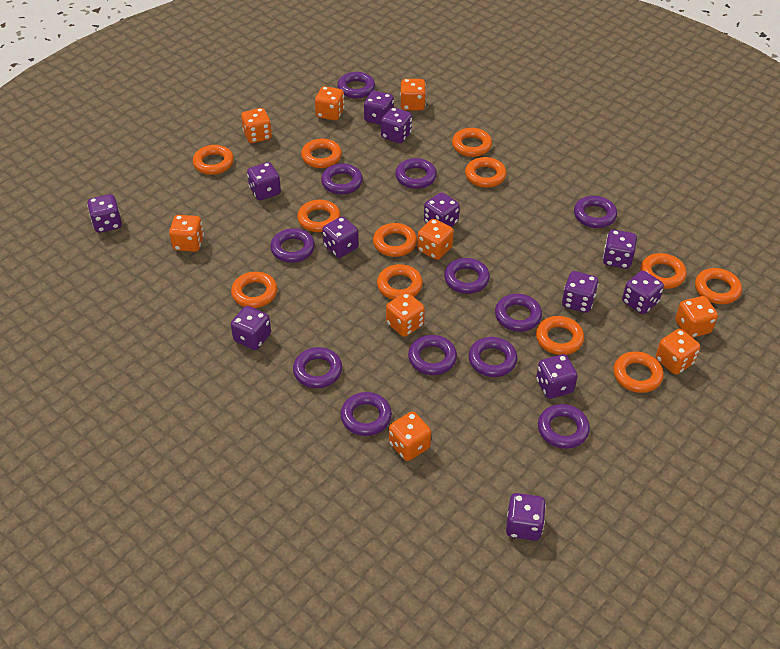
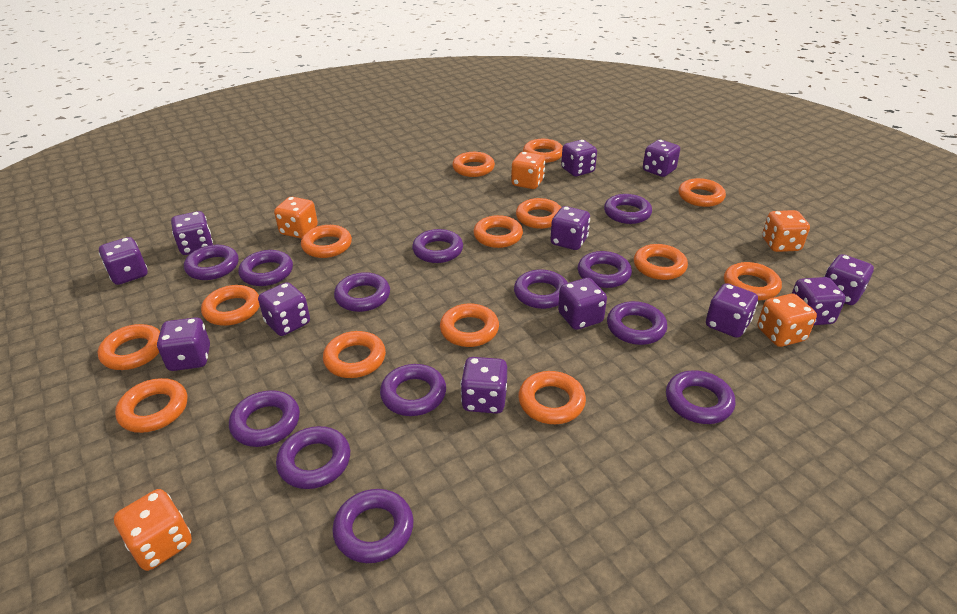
orange dice: [169,215,204,252] [241,108,272,143] [315,86,345,120] [386,292,425,337] [389,412,431,461] [400,79,426,111] [417,219,454,260] [656,329,700,375] [675,296,718,338] = 9 -> [114,489,192,571] [274,197,318,238] [511,152,545,189] [757,294,817,347] [762,210,810,252] = 5
orange ring: [193,145,234,175] [231,272,277,308] [297,200,341,232] [301,139,342,168] [373,223,417,257] [377,264,423,300] [452,128,492,157] [465,157,507,188] [536,316,584,355] [613,351,664,393] [641,253,687,289] [695,268,742,304] = 12 -> [98,324,160,370] [115,378,187,433] [201,285,260,326] [301,225,352,258] [323,331,386,378] [440,303,499,347] [452,152,495,177] [473,215,523,248] [516,198,561,229] [518,371,586,424] [523,139,563,163] [634,244,688,280] [678,178,726,207] [724,262,782,300] = 14
purple ring: [270,228,315,263] [293,347,342,388] [321,163,363,194] [337,72,375,98] [341,392,392,436] [395,158,437,189] [408,335,457,375] [444,258,490,294] [468,337,517,377] [495,294,542,332] [538,404,590,449] [574,196,617,228] = 12 -> [184,245,239,280] [229,390,300,447] [238,250,293,286] [276,426,350,489] [332,489,413,563] [334,272,390,312] [380,364,446,416] [412,229,463,263] [514,270,568,309] [578,251,632,288] [604,194,652,224] [607,301,667,345] [666,370,735,424] = 13

